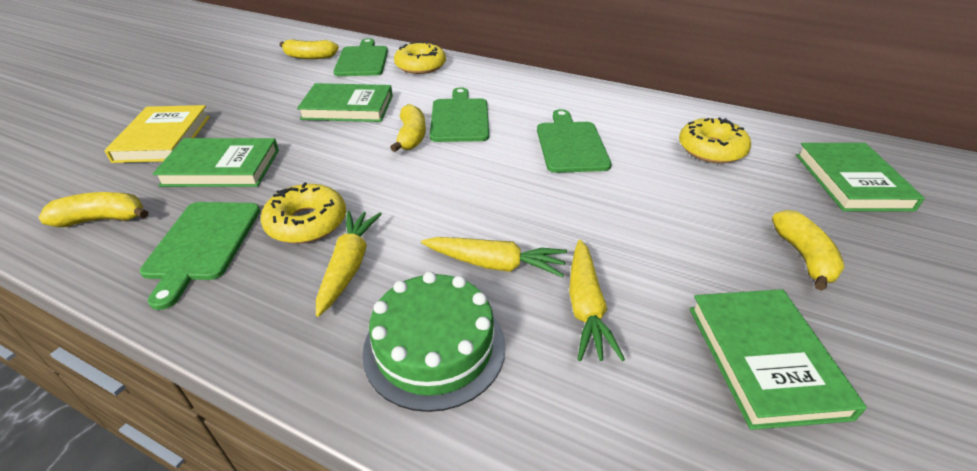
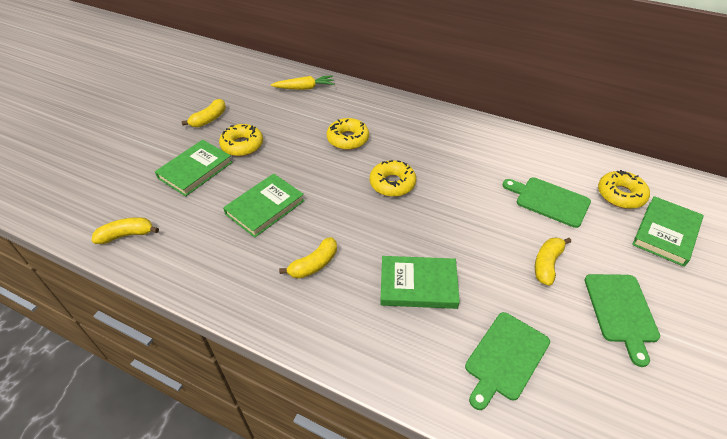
green cake: [362,272,505,412] = 1 -> none = 0
green cutting board: [140,202,260,310] [333,38,388,76] [430,87,489,142] [537,109,612,173] = 4 -> [465,312,550,410] [502,178,591,228] [584,274,660,367] = 3
yellow book: [104,105,210,163] = 1 -> none = 0
yellow carrot: [316,211,382,317] [421,237,567,277] [569,240,625,361] = 3 -> [271,75,335,90] = 1
yellow donut: [261,182,346,244] [394,41,446,74] [679,117,751,163] = 3 -> [219,124,263,156] [327,118,369,150] [370,160,416,197] [598,170,650,209] = 4

